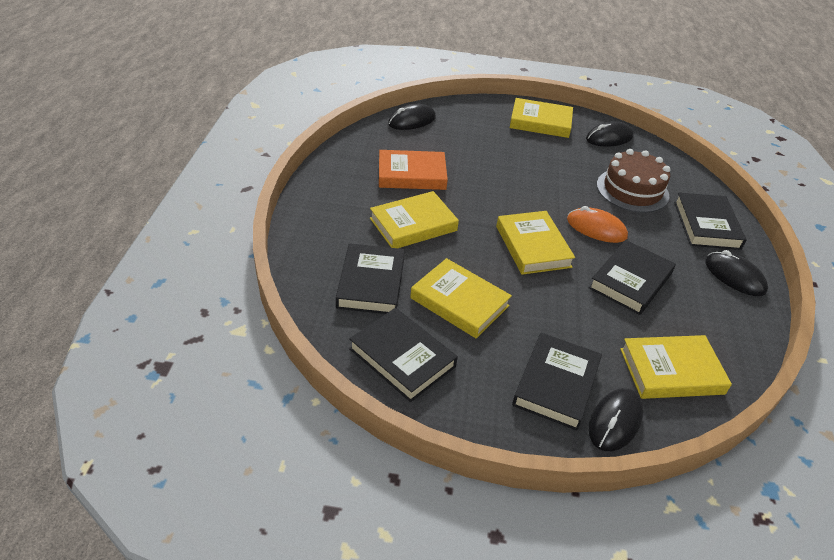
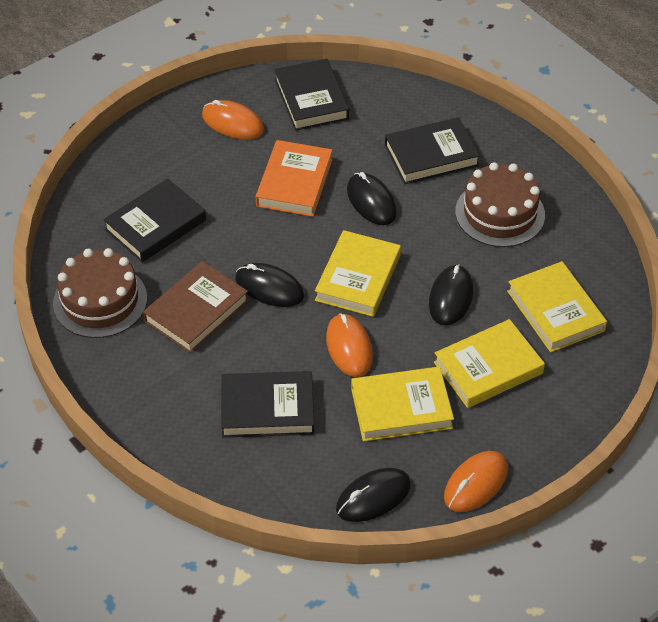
black book: [336,243,405,314] [349,308,458,402] [512,333,602,431] [589,240,676,315] [674,192,747,250] = 5 -> [103,178,206,262] [221,371,314,438] [274,59,349,131] [385,117,480,184] = 4
brown book: none = 0 -> [143,261,249,353] = 1
brown cake: [597,149,671,213] = 1 -> [53,248,147,338] [455,162,545,247] = 2
orange mouse: [567,206,628,243] = 1 -> [202,100,264,140] [326,313,373,377] [444,451,508,512] = 3
yellow book: [370,191,459,248] [410,258,512,338] [496,211,575,275] [510,98,573,138] [620,335,732,399] = 5 -> [315,230,401,317] [351,367,454,441] [434,319,545,408] [507,261,607,353] = 4

